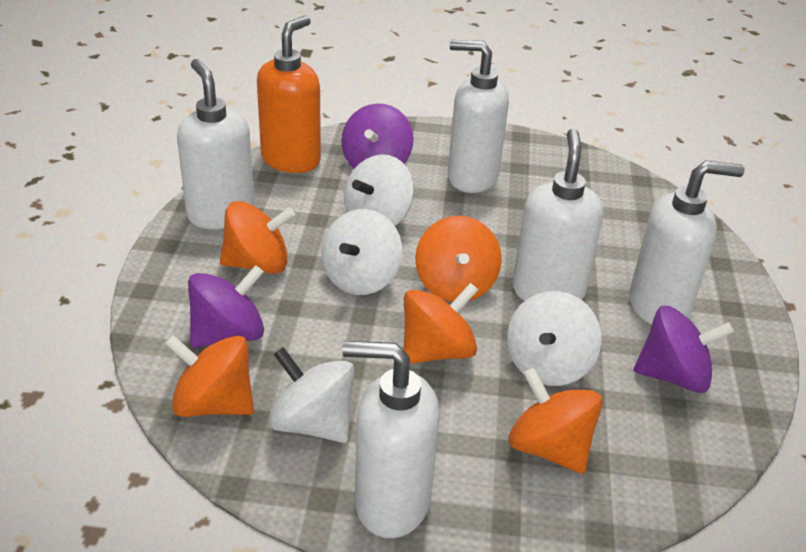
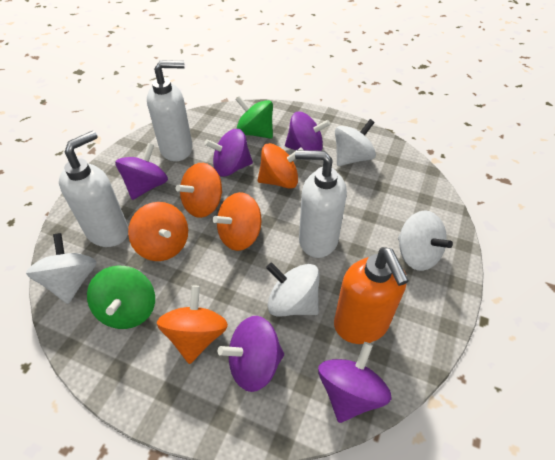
green spinning top: none = 0 -> [87,265,155,329] [235,96,273,139] = 2
purple spinning top: [188,265,264,347] [341,103,414,169] [634,306,734,393] = 3 -> [115,143,168,200] [204,129,253,177] [218,316,284,392] [285,112,330,151] [318,342,392,423] = 5
white soap dispenser: [177,59,255,229] [342,341,440,538] [448,40,509,193] [512,129,604,301] [629,160,745,325] = 5 -> [59,131,128,247] [147,60,193,162] [295,150,347,258] = 3

